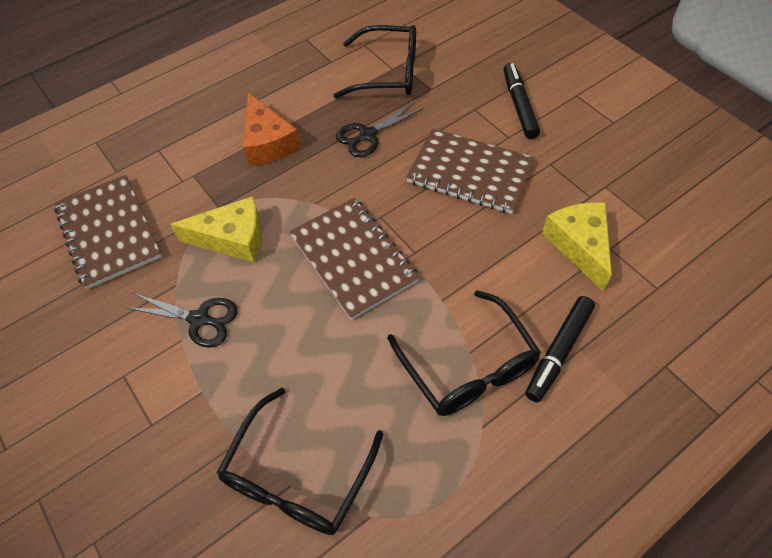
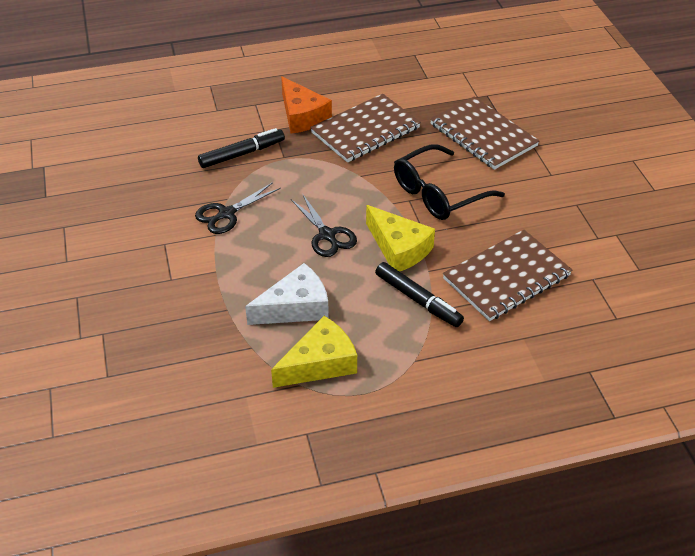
black glasses: [217,388,383,535] [333,25,416,99] [387,290,541,416] = 3 -> [394,144,505,220] = 1
white cheese: none = 0 -> [245,263,329,325] = 1

